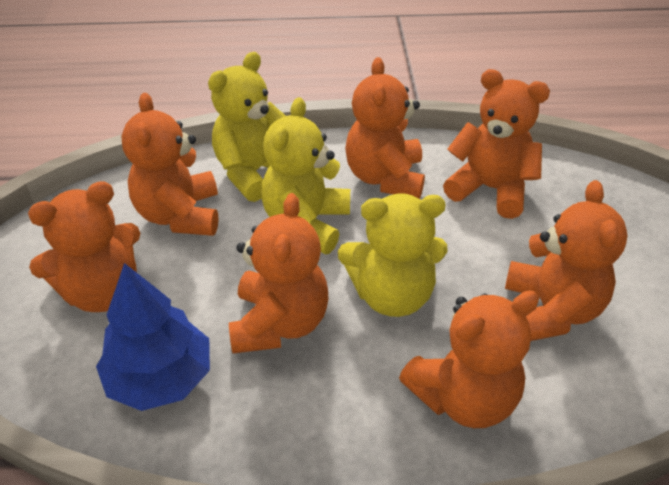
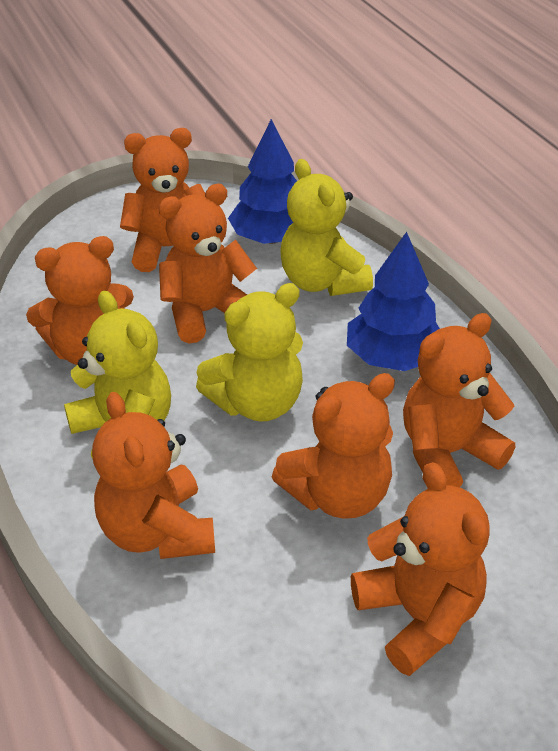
blue tree: [96,263,210,411] = 1 -> [228,119,297,244] [347,232,440,371] = 2

